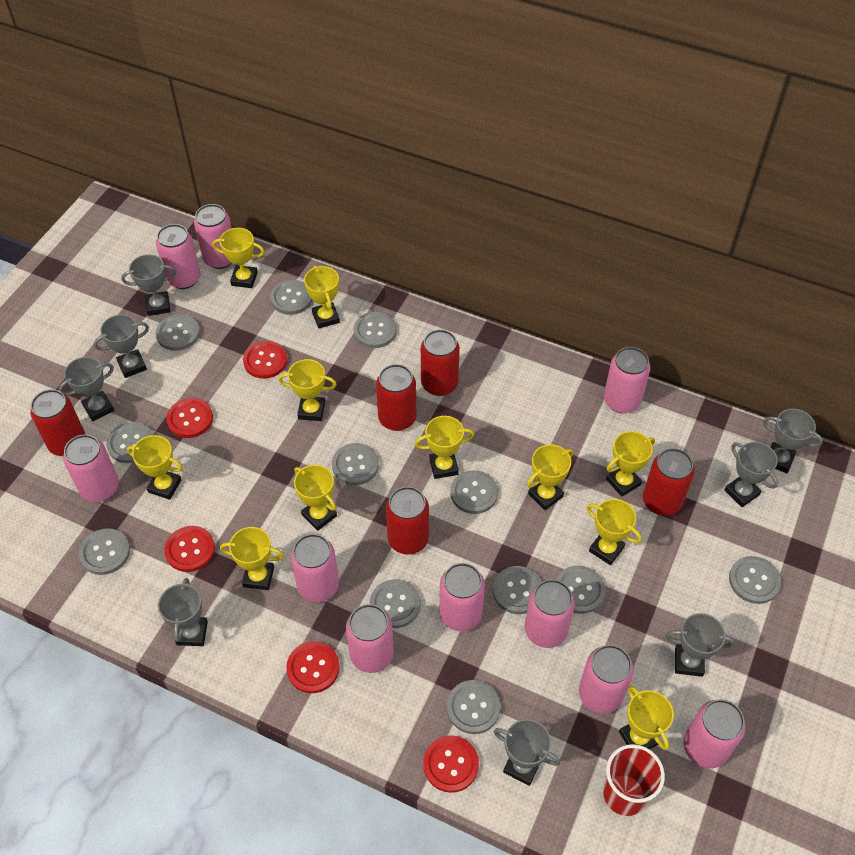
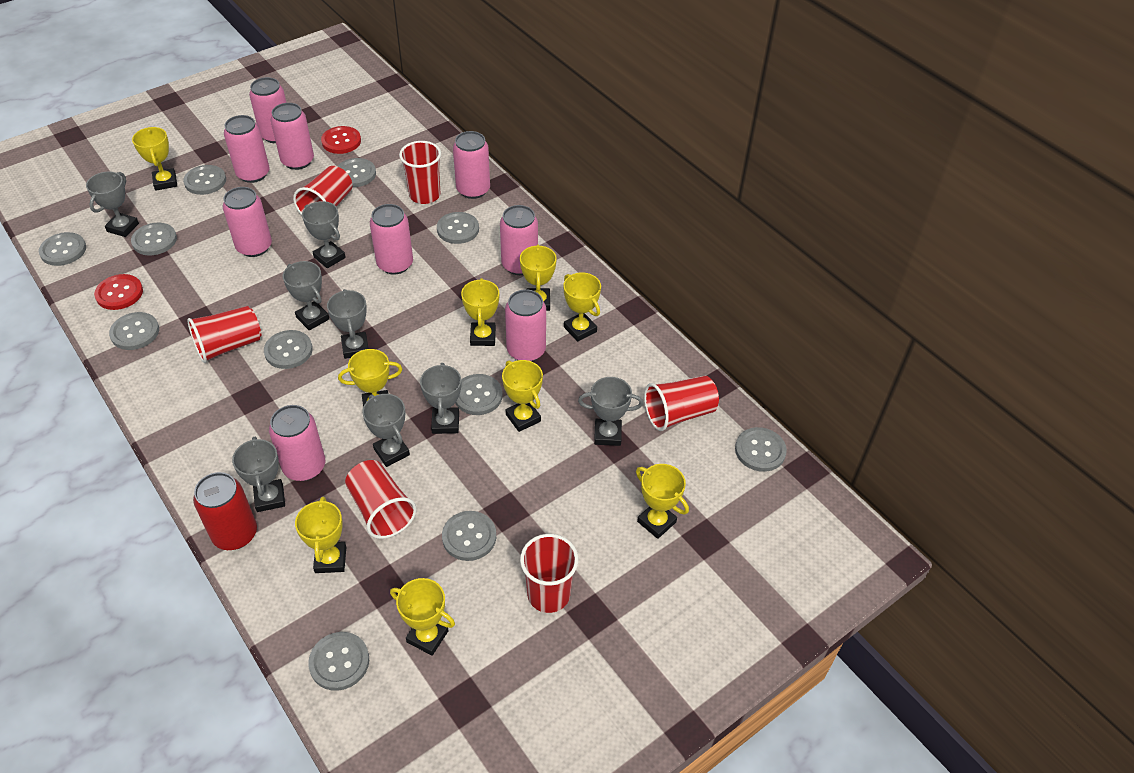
grey button: [79,528,130,575] [106,422,153,463] [156,314,200,351] [270,280,312,315] [332,443,379,485] [354,312,397,348] [370,579,421,628] [447,680,501,734] [450,470,498,514] [493,566,542,614] [556,565,605,614] [729,556,781,604] = 12 -> [39,232,86,266] [109,312,159,350] [131,223,177,255] [183,165,226,195] [264,330,313,369] [308,632,369,691] [337,158,376,187] [437,212,479,244] [442,511,496,561] [455,374,503,415] [735,427,787,472] = 11
pink can: [63,435,119,502] [156,224,201,289] [194,204,232,269] [291,534,339,602] [346,604,394,673] [439,563,485,632] [525,579,575,648] [579,645,634,714] [604,347,650,413] [684,699,746,768] = 10 -> [223,187,272,257] [224,115,270,183] [249,77,286,143] [269,405,325,481] [270,103,314,170] [370,204,413,275] [453,131,490,199] [500,205,538,275] [505,289,546,362] = 9
red button: [165,526,215,572] [166,398,213,438] [243,341,287,379] [286,641,340,693] [423,735,479,793] = 5 -> [94,274,143,310] [321,126,361,154] = 2
red can: [30,389,86,456] [376,364,416,431] [386,487,429,554] [421,329,460,396] [643,448,694,516] = 5 -> [193,472,257,550] = 1
red cup: [603,744,665,816] = 1 -> [187,306,261,363] [293,166,353,215] [345,460,417,539] [399,141,441,204] [520,534,578,613] [644,375,719,431] = 6
yellow trophy: [127,435,183,500] [212,228,265,288] [220,527,284,590] [279,359,337,421] [294,465,337,531] [304,265,340,328] [415,416,474,479] [527,444,573,510] [587,499,642,565] [606,431,655,497] [619,686,674,750] = 11 -> [132,127,177,190] [295,497,346,573] [338,349,402,407] [390,578,455,656] [461,278,499,346] [502,360,543,432] [520,244,557,311] [563,273,601,342] [636,464,689,539] = 9

